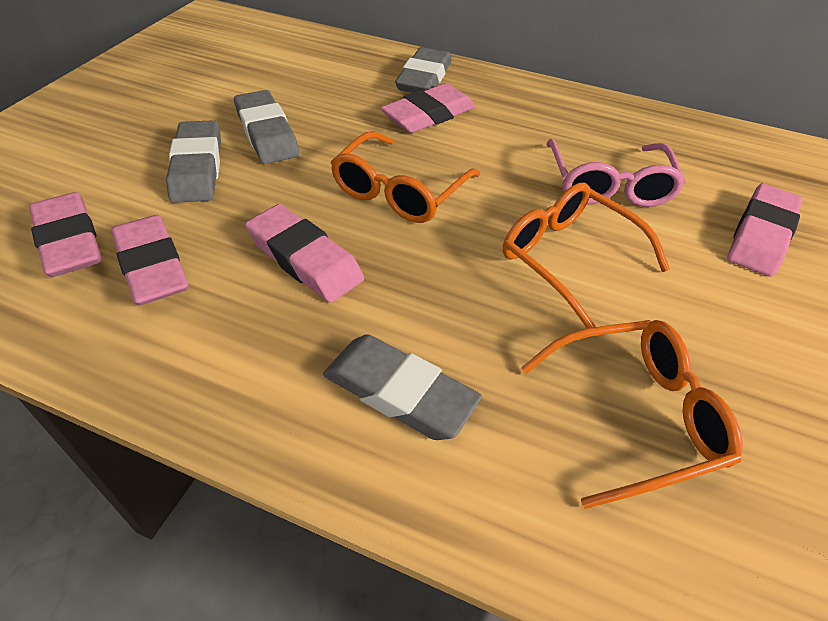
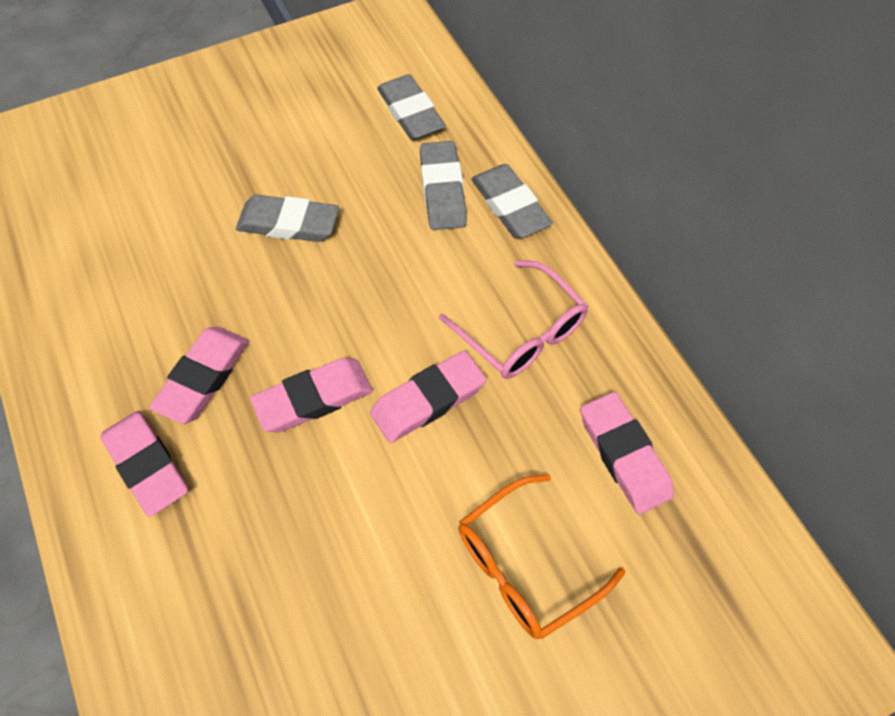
orange glasses: [330,131,480,223] [503,183,670,329] [521,320,743,509] = 3 -> [458,474,625,639] = 1

